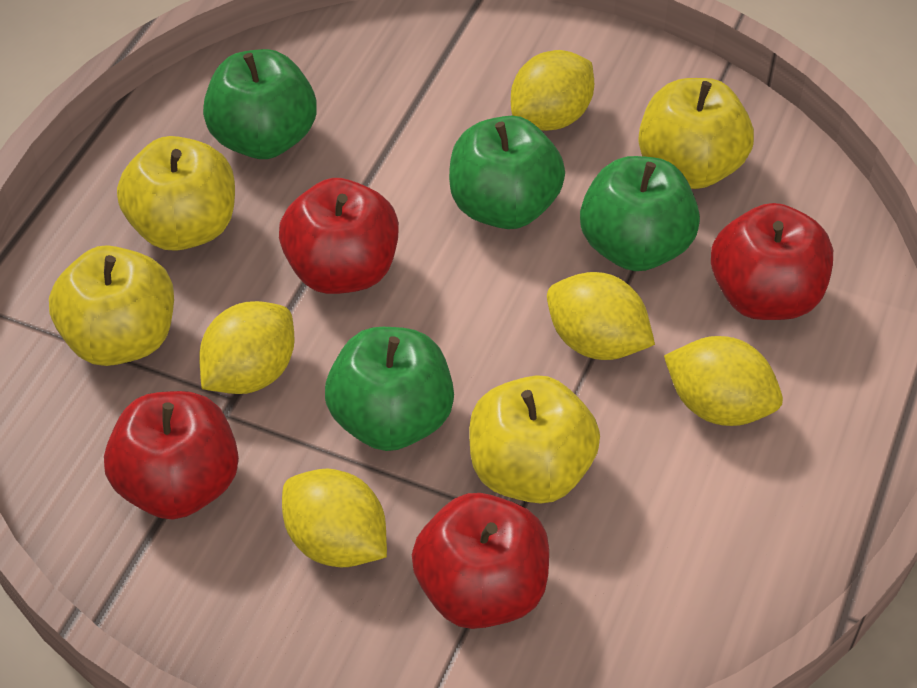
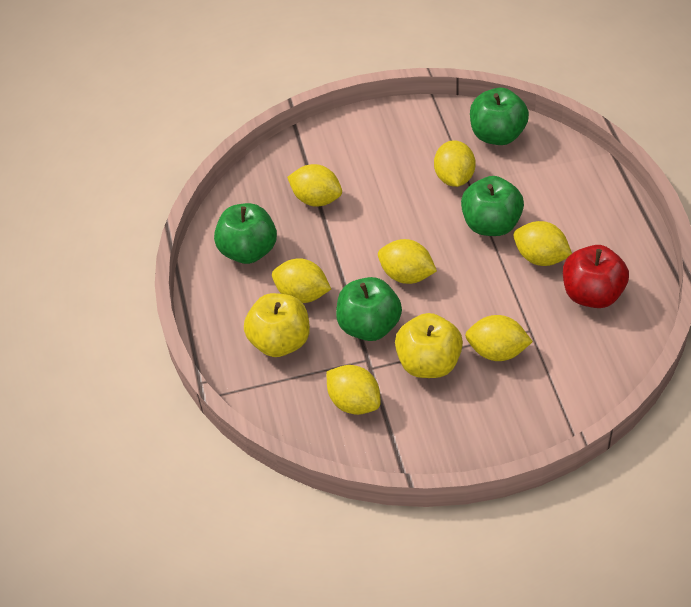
red apple: [104,391,239,519] [279,178,399,294] [412,493,549,629] [711,203,833,320] = 4 -> [563,245,629,308] = 1
yellow apple: [49,245,174,366] [117,136,235,251] [469,375,600,503] [638,78,754,189] = 4 -> [244,293,310,357] [395,313,463,378] = 2
yellow lemon: [199,301,294,394] [282,468,387,567] [511,50,594,131] [547,272,655,360] [664,336,783,426] = 5 -> [272,258,331,303] [287,164,342,207] [327,365,381,415] [378,239,437,284] [434,140,476,187] [465,315,533,361] [514,221,572,266] = 7

